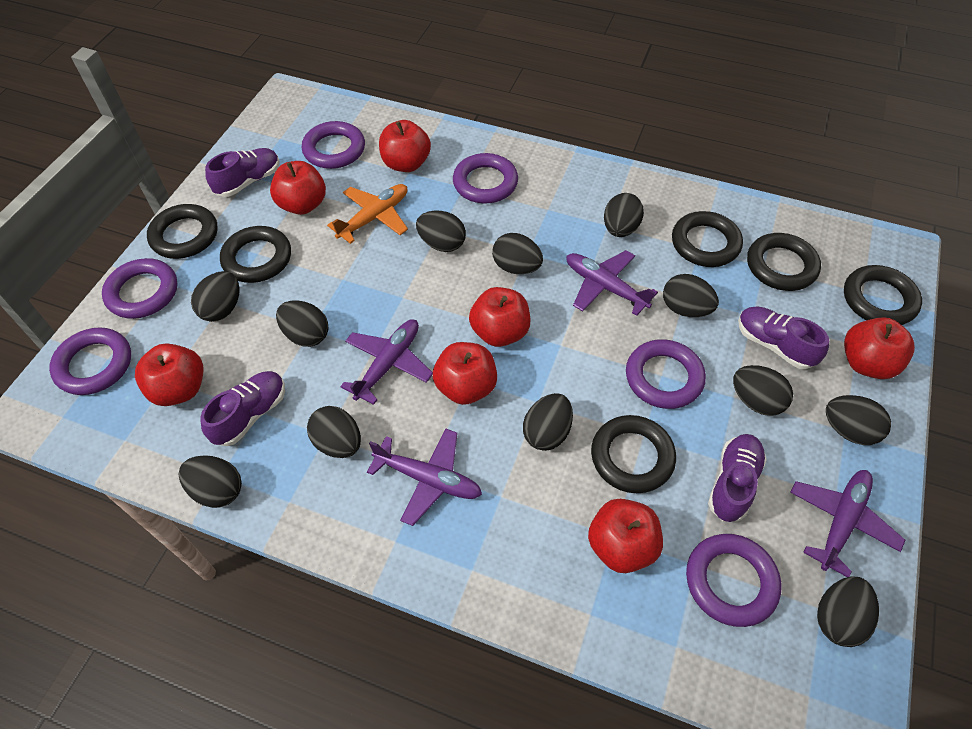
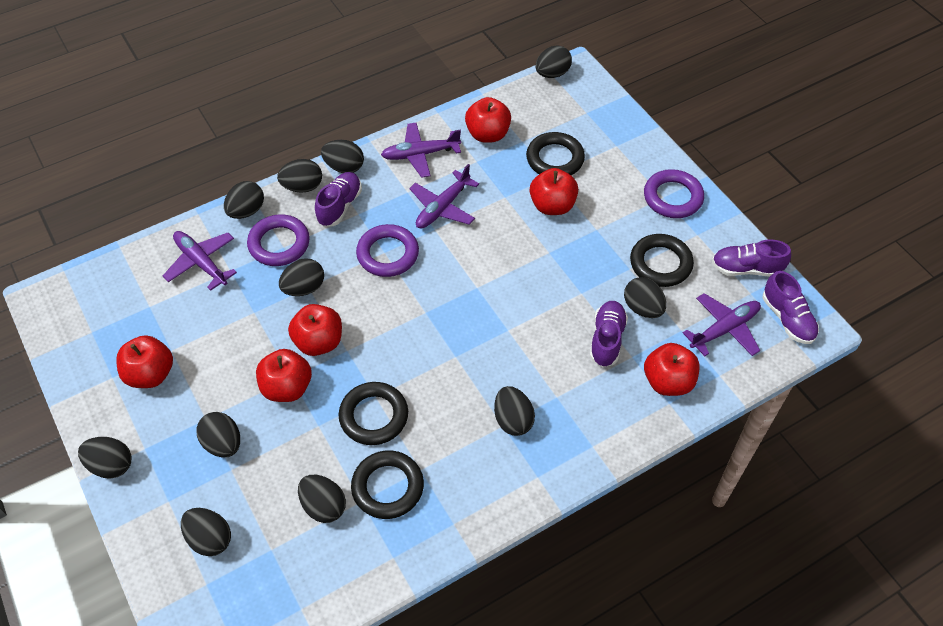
black egg: [179,455,242,508] [191,271,239,322] [276,300,328,347] [307,406,361,458] [416,211,466,252] [492,233,543,274] [523,393,573,451] [604,193,644,237] [663,274,719,317] [733,365,793,416] [817,576,879,647] [826,395,891,445] = 12 -> [78,437,132,479] [181,508,231,556] [197,412,240,457] [224,181,264,219] [277,159,322,193] [279,258,324,296] [298,475,346,523] [321,140,364,173] [494,386,535,436] [536,45,572,78] [624,277,666,318] = 11
black ring: [147,204,218,259] [220,226,291,283] [591,415,676,493] [672,211,743,267] [747,233,821,291] [844,265,922,325] = 6 -> [339,382,408,445] [351,451,424,519] [526,132,585,175] [630,234,694,287] = 4
orange plane: [327,184,408,244] = 1 -> none = 0
purple ring: [49,328,131,395] [102,258,177,319] [302,121,365,169] [453,153,518,203] [626,339,706,409] [686,534,781,627] = 6 -> [247,214,310,266] [356,224,419,277] [644,169,704,218] = 3
red apple: [135,343,204,406] [270,161,326,215] [379,120,431,172] [433,342,497,405] [469,287,530,347] [588,499,663,573] [844,317,915,379] = 7 -> [116,335,173,388] [256,349,312,402] [288,304,342,356] [465,97,511,143] [530,168,578,215] [644,343,699,396] = 6

